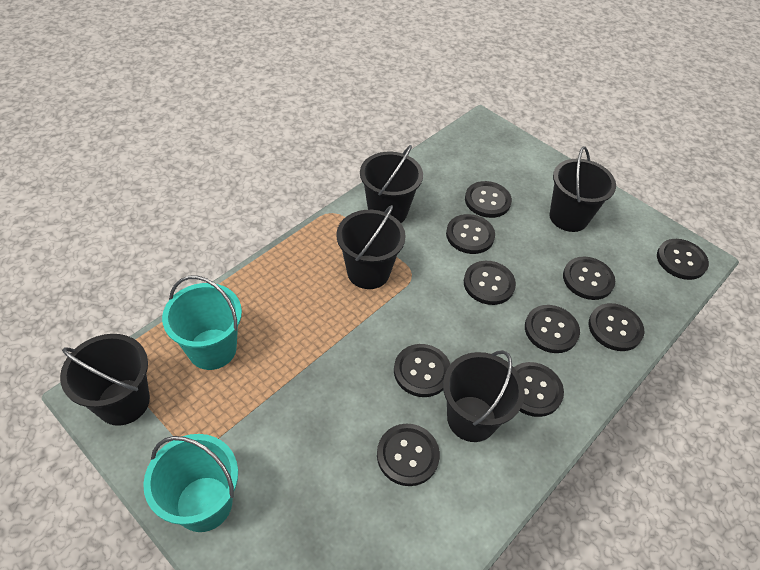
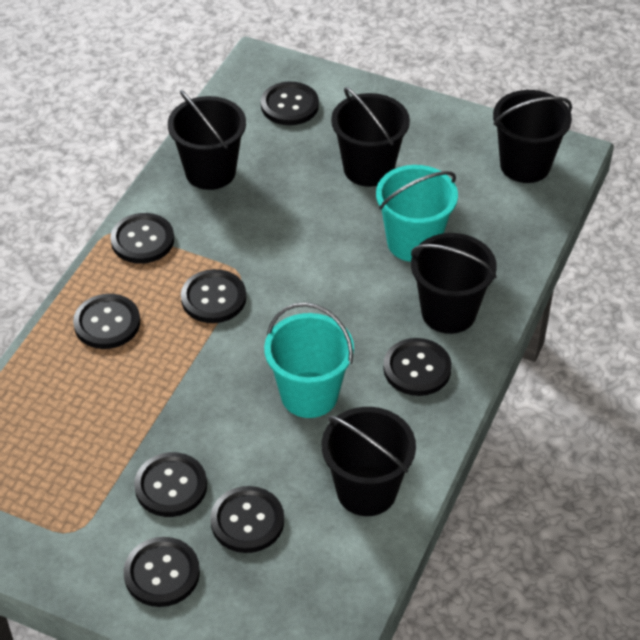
black button: [377,424,440,486] [394,344,450,397] [446,214,495,254] [464,261,516,305] [465,181,512,218] [514,362,564,417] [525,305,580,353] [563,257,615,300] [589,303,644,351] [657,239,709,280] = 10 -> [73,294,140,349] [110,213,174,264] [124,537,200,607] [134,452,207,517] [181,269,246,323] [210,486,284,553] [261,82,319,125] [383,338,452,396] = 8

